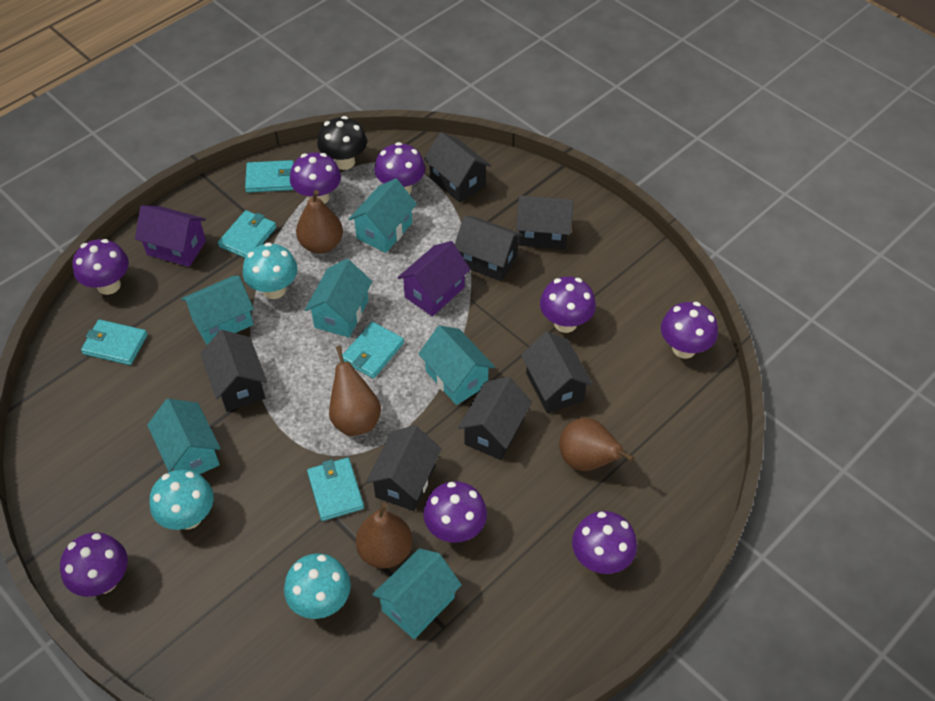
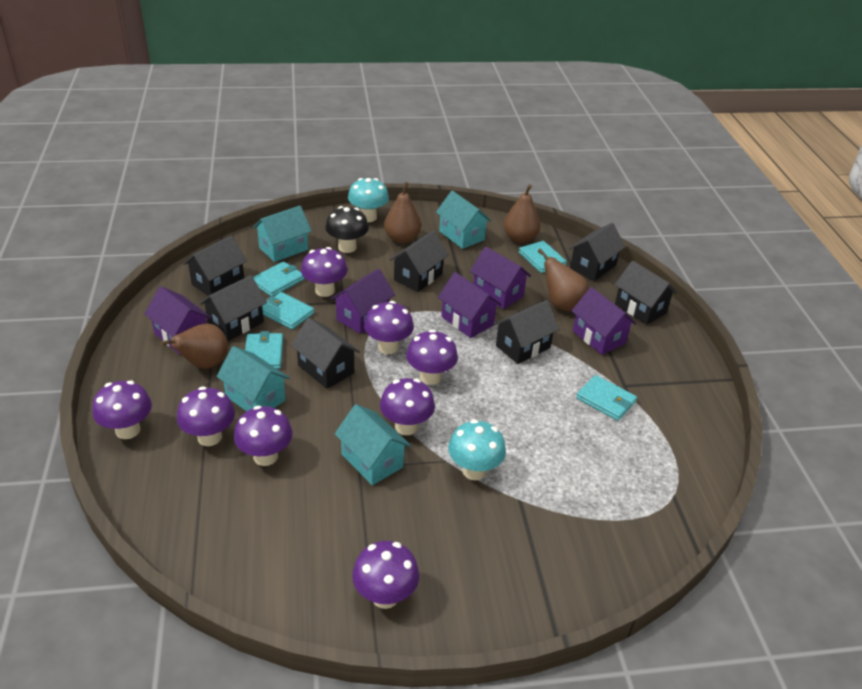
purple house: [135,205,206,267] [397,241,471,316] = 2 -> [144,286,212,355] [331,269,395,334] [438,272,502,338] [470,247,531,309] [572,287,636,355] = 5
turquoise house: [147,399,221,474] [181,276,254,345] [305,259,372,338] [348,178,417,253] [372,548,462,639] [418,325,495,405] = 6 -> [216,346,290,411] [253,206,312,262] [335,404,411,485] [436,191,491,249] = 4
turquoise mushroom: [149,469,214,530] [243,242,298,299] [284,553,351,619] = 3 -> [348,178,389,222] [448,419,506,480] = 2

